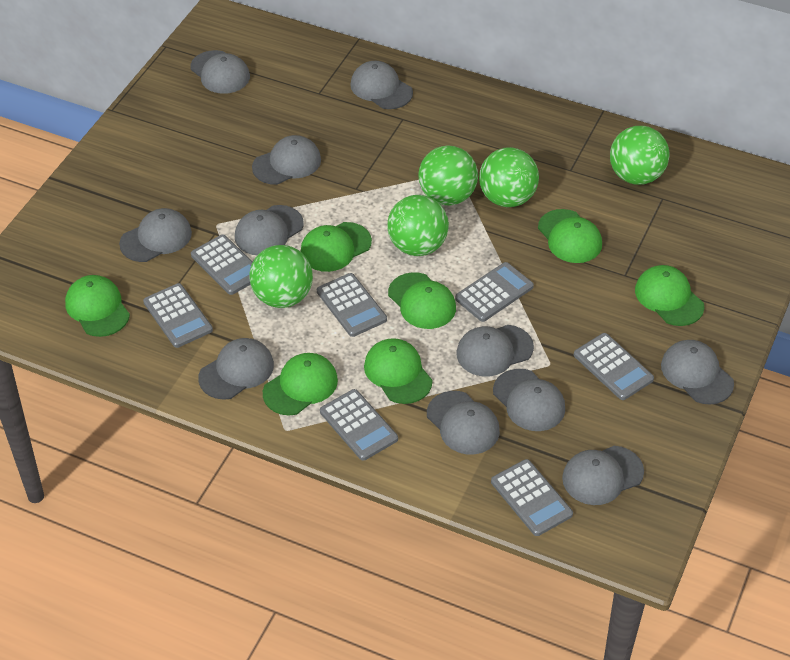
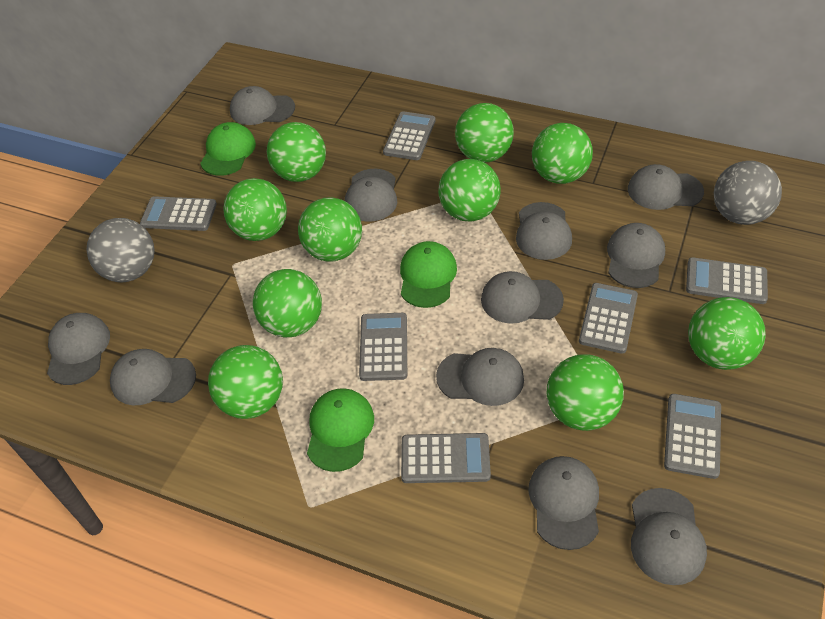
green ball: [249,245,313,308] [387,195,449,256] [418,146,478,206] [479,147,539,207] [610,126,669,185] = 5 -> [208,345,283,419] [223,178,287,241] [253,269,322,338] [267,122,326,182] [298,197,362,262] [438,159,501,222] [455,103,514,163] [532,123,593,184] [547,354,624,431] [688,297,766,370] = 10
green cap: [65,275,130,337] [263,353,338,415] [301,222,372,272] [364,338,432,404] [388,272,456,329] [538,209,602,263] [635,265,704,326] = 7 -> [200,122,256,176] [307,388,374,472] [400,241,457,308] = 3
grey ball: none = 0 -> [86,218,155,282] [714,161,782,225] = 2

